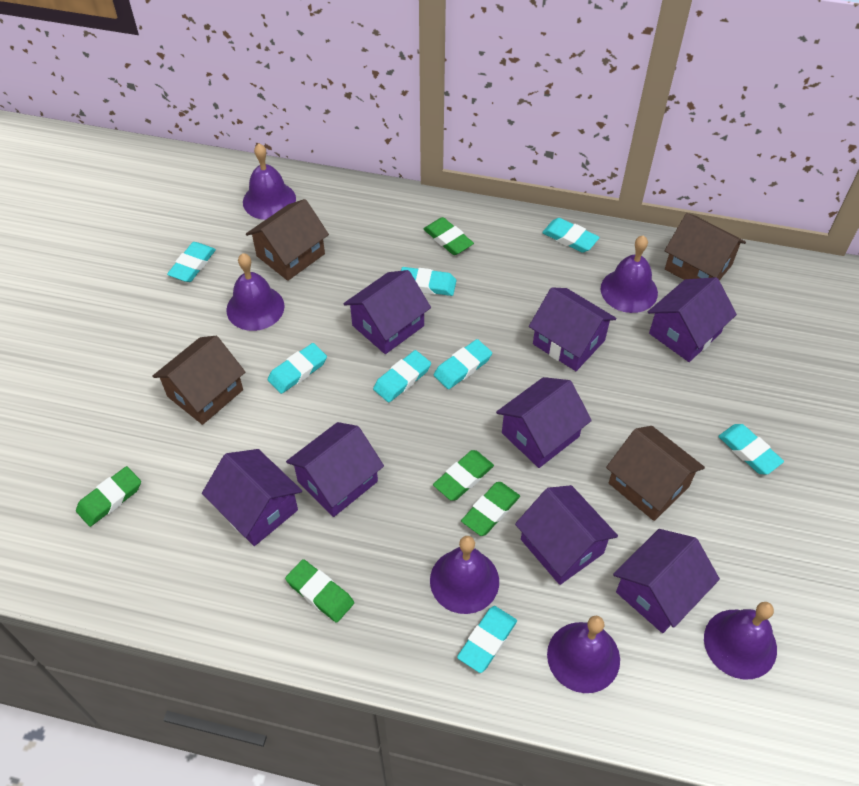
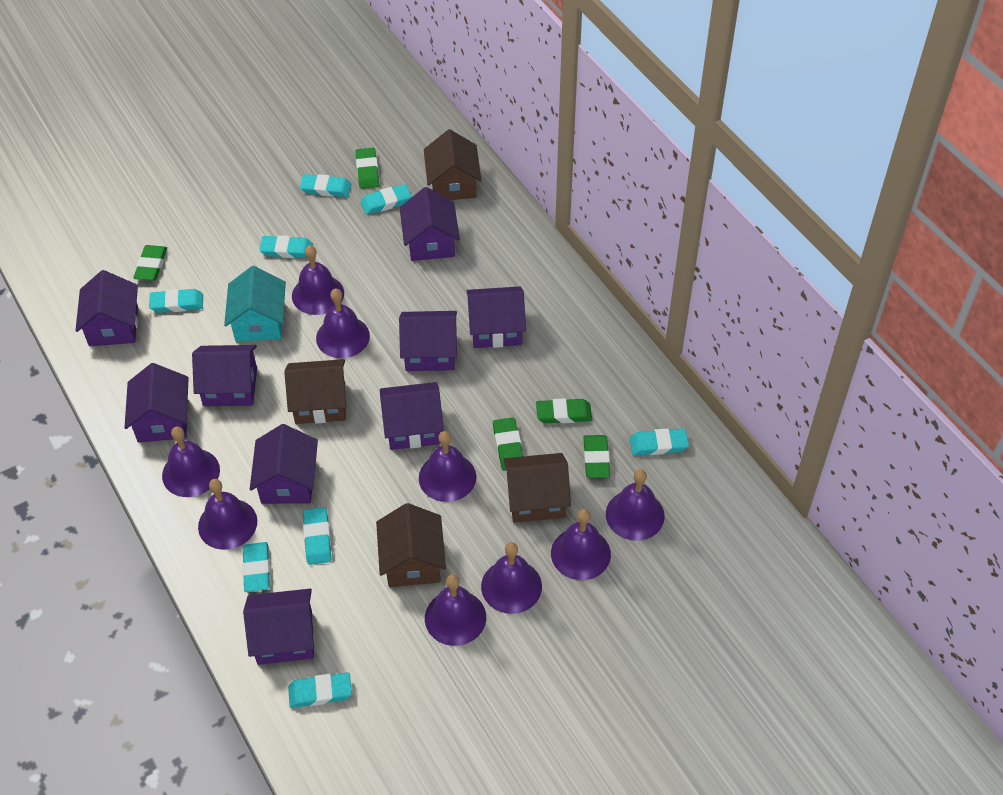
purple bell: [226,253,284,331] [243,144,296,220] [430,536,499,614] [547,616,620,693] [601,235,658,313] [704,602,777,679] = 6 -> [162,426,220,497] [198,479,257,550] [292,245,344,315] [316,289,370,358] [419,431,476,502] [425,574,486,646] [481,542,542,614] [551,509,611,580] [606,469,665,541] = 9
purple house: [202,449,302,546] [286,422,384,517] [343,270,431,354] [496,377,592,468] [515,485,618,585] [529,288,617,371] [613,529,720,633] [648,277,737,362] = 8 -> [75,270,138,346] [125,363,189,442] [192,345,257,406] [243,589,314,665] [250,424,318,504] [380,382,444,450] [399,187,460,261] [399,311,457,371] [467,286,526,348] = 9
turquoise house: none = 0 -> [224,266,286,341] = 1

